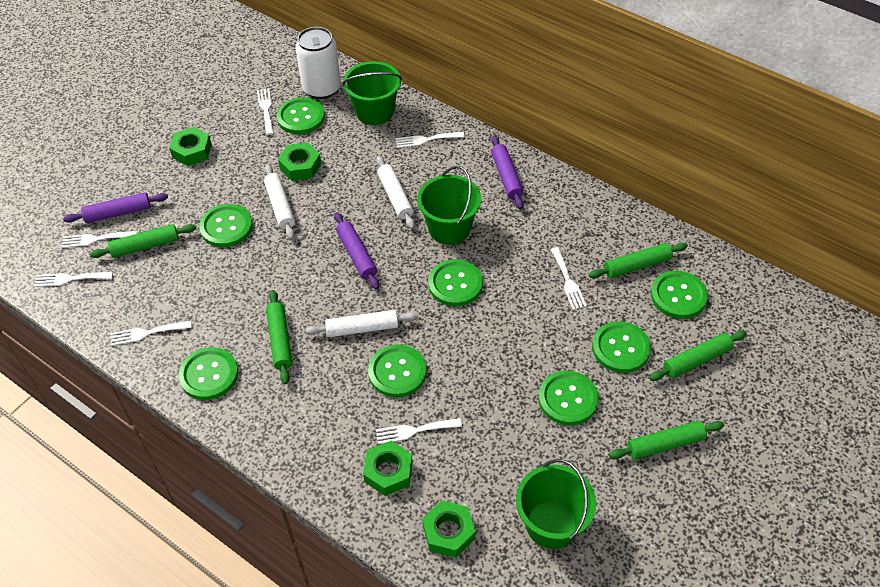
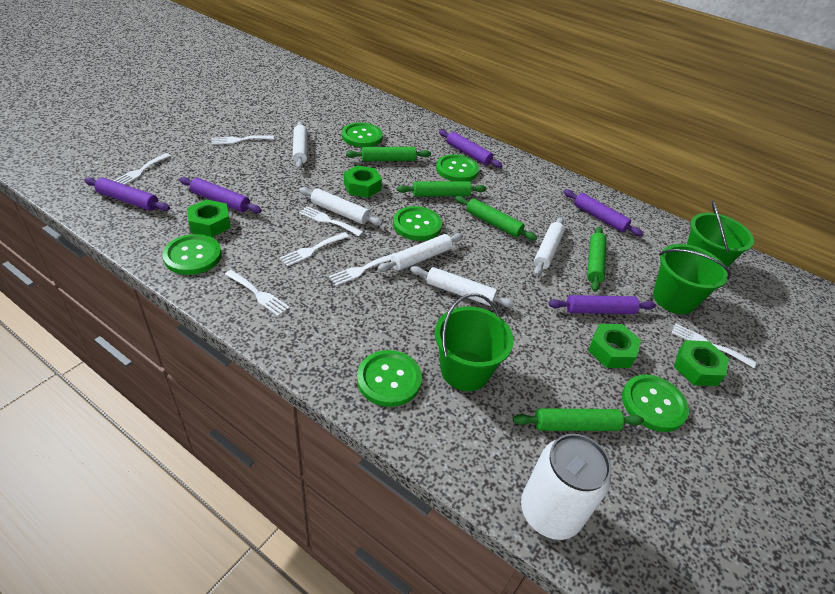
green button: [179,347,238,400] [199,204,253,247] [277,97,325,134] [368,345,427,397] [428,259,483,306] [538,371,599,425] [592,321,651,373] [651,271,708,319] = 8 -> [162,234,222,275] [342,122,383,147] [357,350,422,407] [393,206,442,241] [436,154,479,181] [622,374,689,432] = 6
purple rolling pin: [63,192,168,223] [334,212,379,290] [491,136,524,209] = 3 -> [84,177,170,211] [179,177,262,213] [439,130,502,168] [549,295,656,314] [564,190,644,236] = 5
white rolling pin: [264,164,295,239] [305,310,418,337] [376,156,415,229] = 3 -> [293,121,307,169] [299,187,383,226] [377,233,463,272] [410,266,515,307] [534,217,565,276] = 5

